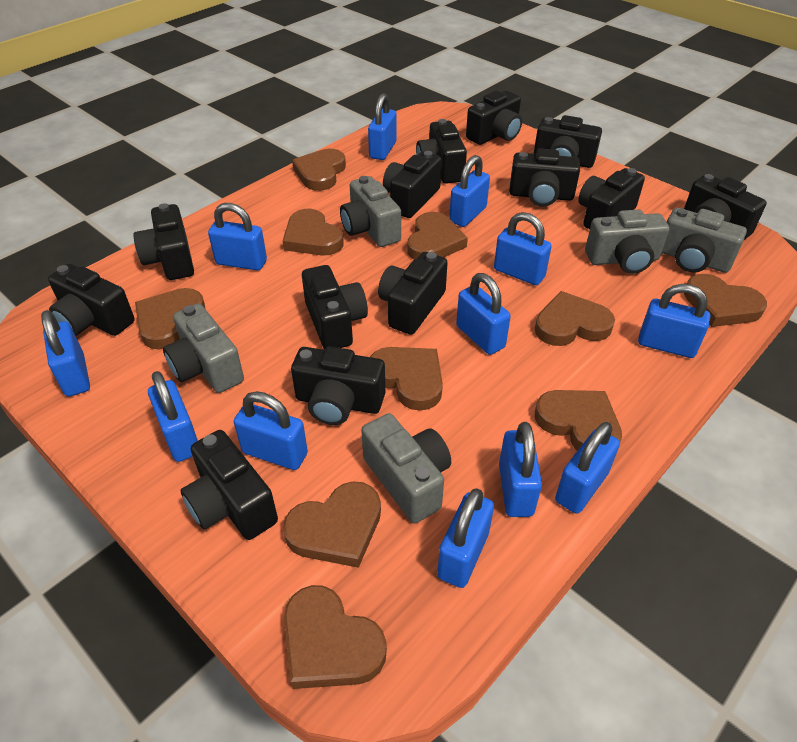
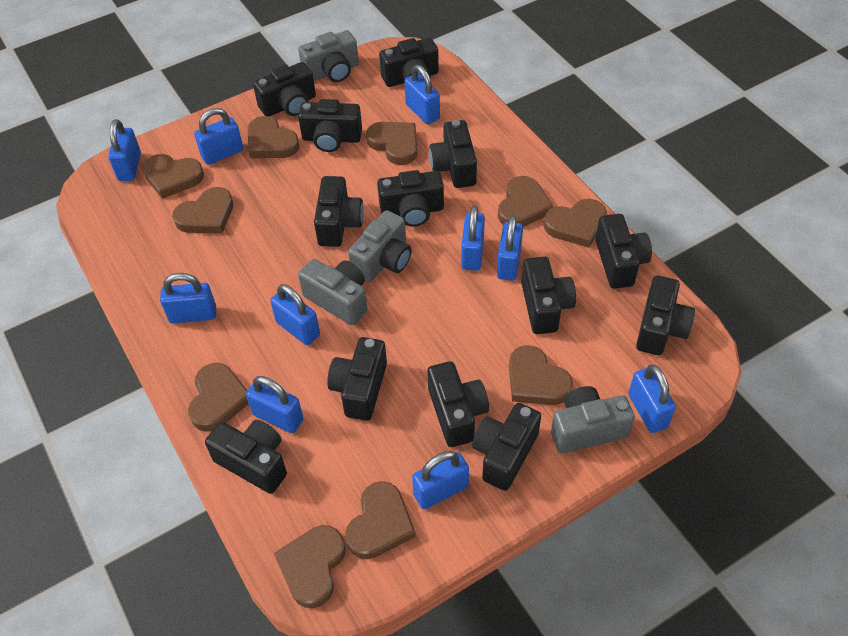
blue padlock: [41,310,90,397] [148,371,198,462] [208,203,267,270] [234,391,308,470] [368,93,396,160] [437,488,494,588] [449,155,490,227] [456,273,511,355] [494,212,552,285] [499,422,542,517] [555,422,620,514] [638,284,710,358] = 12 -> [108,119,141,181] [160,273,216,324] [194,108,243,165] [246,376,303,433] [270,284,320,345] [404,65,440,124] [412,451,469,509] [461,206,485,271] [497,215,523,281] [628,364,676,433] = 10
grey camera: [163,303,244,393] [340,176,401,247] [361,413,451,523] [585,209,670,274] [662,208,747,273] = 5 -> [298,30,359,82] [298,259,368,325] [348,210,411,283] [551,386,635,453] = 4

